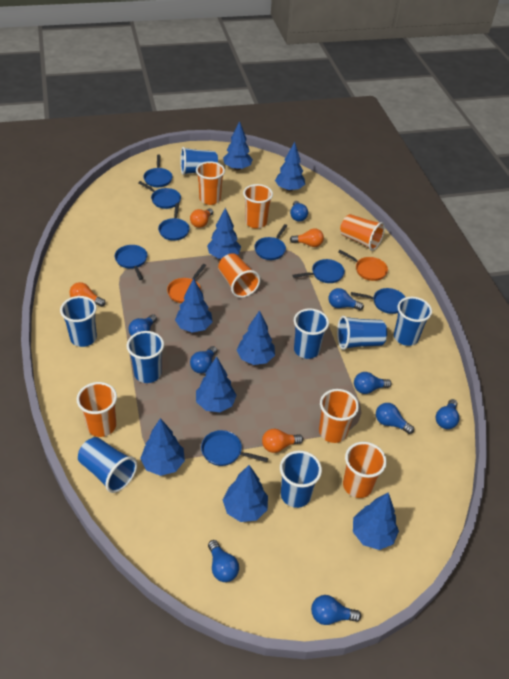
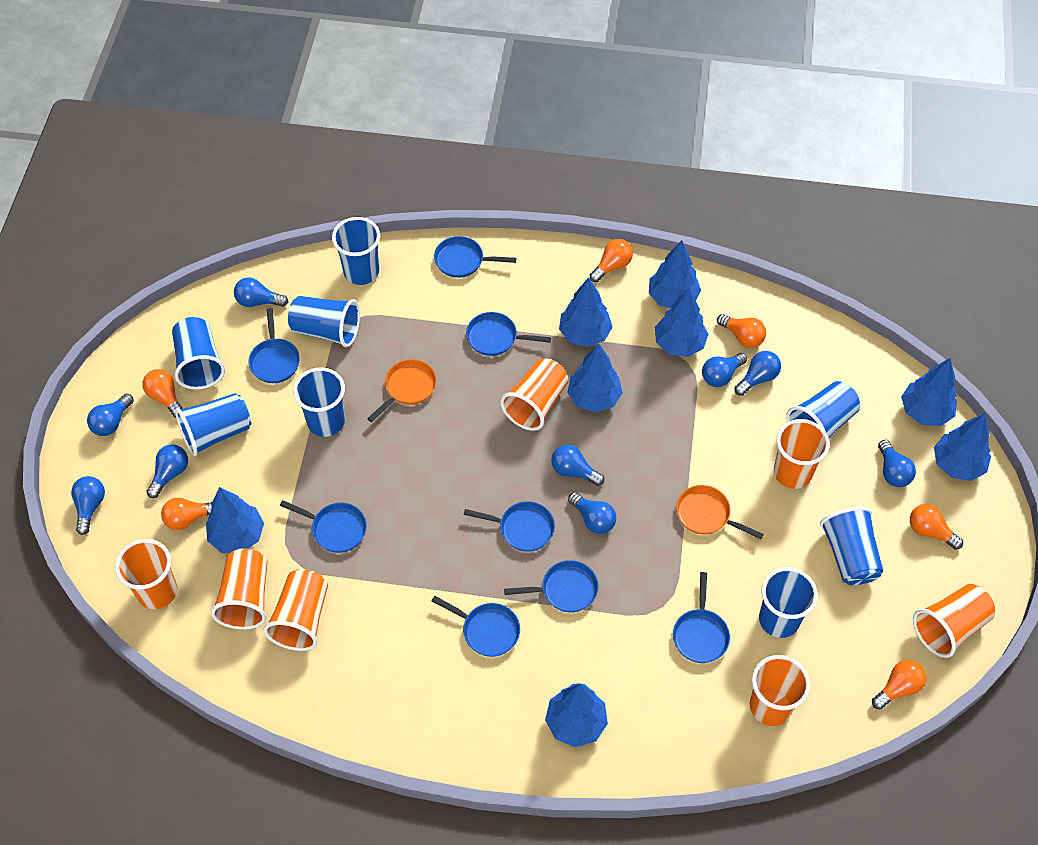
blue tree: [140,418,185,476] [175,278,213,333] [196,357,237,412] [207,208,241,259] [223,121,253,171] [223,465,268,522] [237,310,275,365] [275,142,305,191] [353,492,399,550] = 9 -> [206,487,264,553] [545,684,608,747] [559,277,613,347] [567,343,623,412] [649,240,701,308] [655,288,708,357] [901,358,957,426] [934,413,991,481] = 8
orange light bulb: [70,282,106,307] [190,208,213,228] [262,429,303,453] [290,228,324,247] = 4 -> [142,369,182,418] [161,498,212,530] [590,239,633,282] [717,314,766,348] [872,660,927,709] [910,504,963,550] = 6

